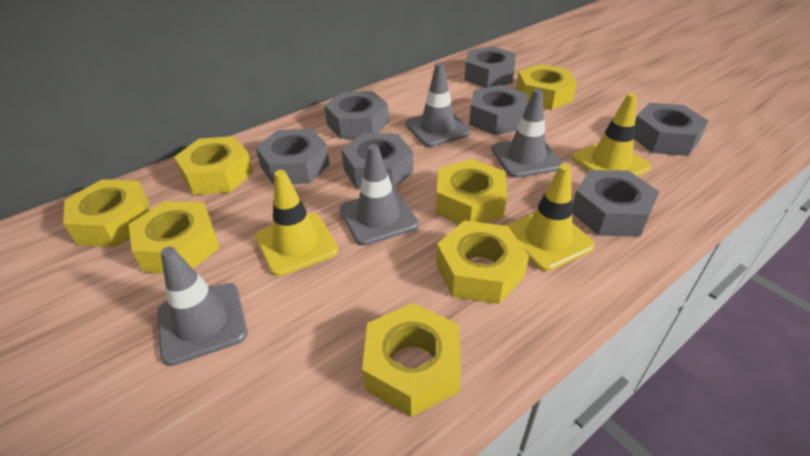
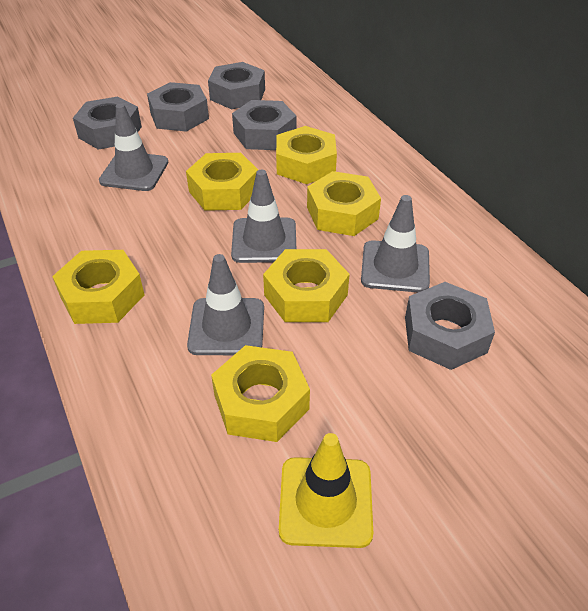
grey nut: [256,129,330,185] [324,91,389,139] [341,133,413,190] [465,46,516,88] [469,85,528,135] [572,170,659,236] [634,103,708,156] = 7 -> [73,97,142,150] [147,82,209,132] [208,62,265,109] [232,100,296,150] [405,282,495,370] = 5
yellow nut: [63,179,150,247] [129,201,220,273] [174,136,253,195] [362,303,461,417] [436,159,507,224] [436,221,529,304] [516,64,577,110] = 7 -> [52,250,144,324] [186,153,258,211] [211,345,310,442] [263,249,350,322] [276,126,337,184] [307,171,381,236] = 6
yellow traffic cone: [255,170,338,276] [506,164,595,271] [572,93,651,176] = 3 -> [279,433,373,548] = 1

